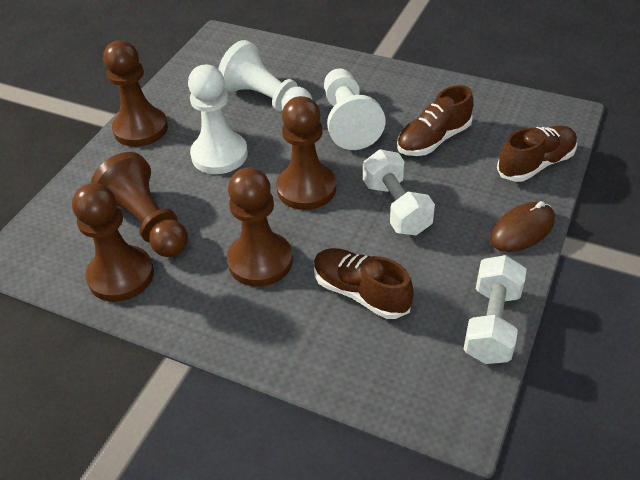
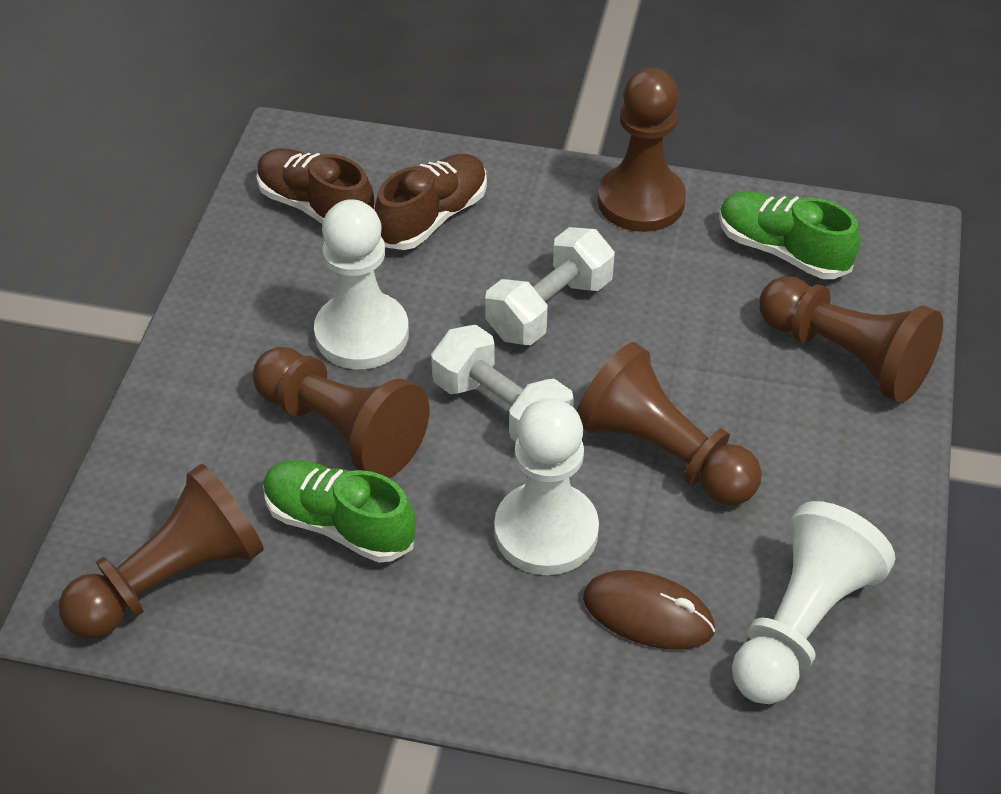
brown shoe: [314,248,414,319] [397,85,474,156] [497,126,577,182] = 3 -> [257,148,375,224] [374,154,487,250] = 2
green shoe: none = 0 -> [263,460,416,563] [719,191,860,279] = 2

